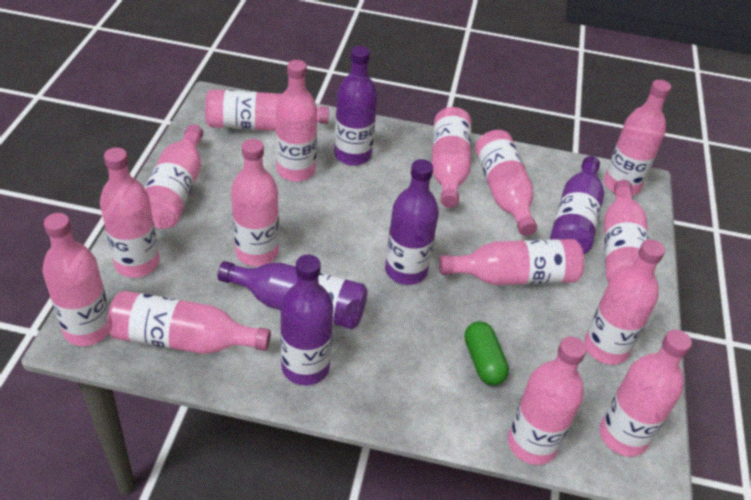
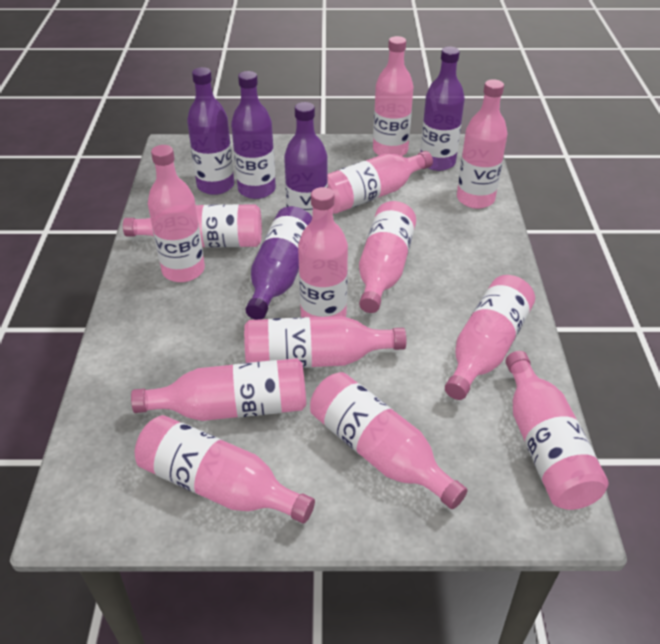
green capsule: [464,321,509,386] = 1 -> none = 0
pink bottle: [42,213,109,346] [100,147,159,278] [107,291,271,354] [144,124,203,229] [205,89,329,131] [231,139,279,266] [276,60,317,182] [432,107,471,208] [439,239,584,285] [475,130,537,236] [508,337,586,465] [584,239,665,365] [600,330,692,457] [604,80,671,196] [604,180,649,281] = 15 -> [123,204,262,248] [131,358,306,421] [135,415,315,523] [148,145,205,282] [244,316,406,368] [298,187,348,318] [310,372,468,509] [327,151,433,214] [359,201,416,313] [373,36,414,156] [445,275,535,400] [457,79,507,209] [505,351,609,510] = 13

